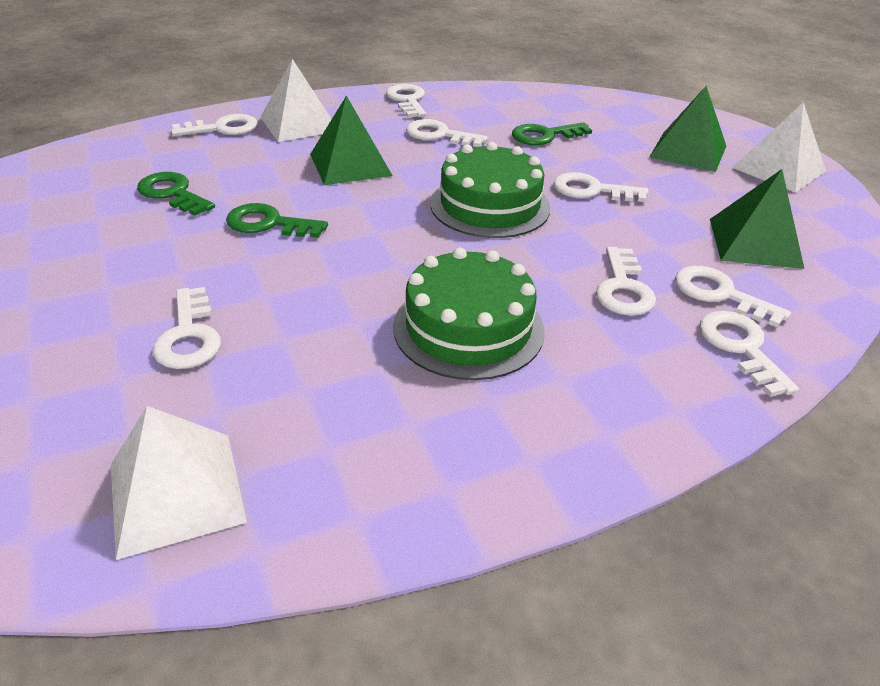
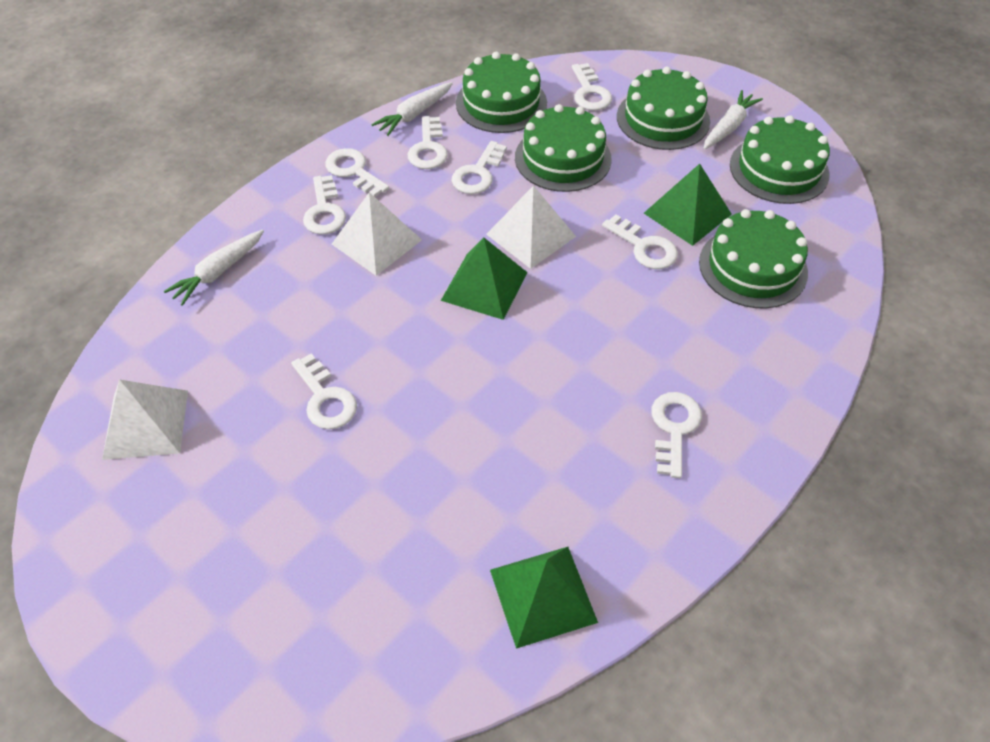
green cake: [393,248,545,380] [430,142,551,238] = 2 -> [456,52,547,133] [515,104,612,192] [617,67,710,150] [699,209,808,309] [730,115,830,204] = 5
green key: [137,172,215,216] [226,203,328,238] [512,122,592,145] = 3 -> none = 0
white carrot: none = 0 -> [164,229,264,306] [371,82,453,136] [704,90,763,150] = 3

